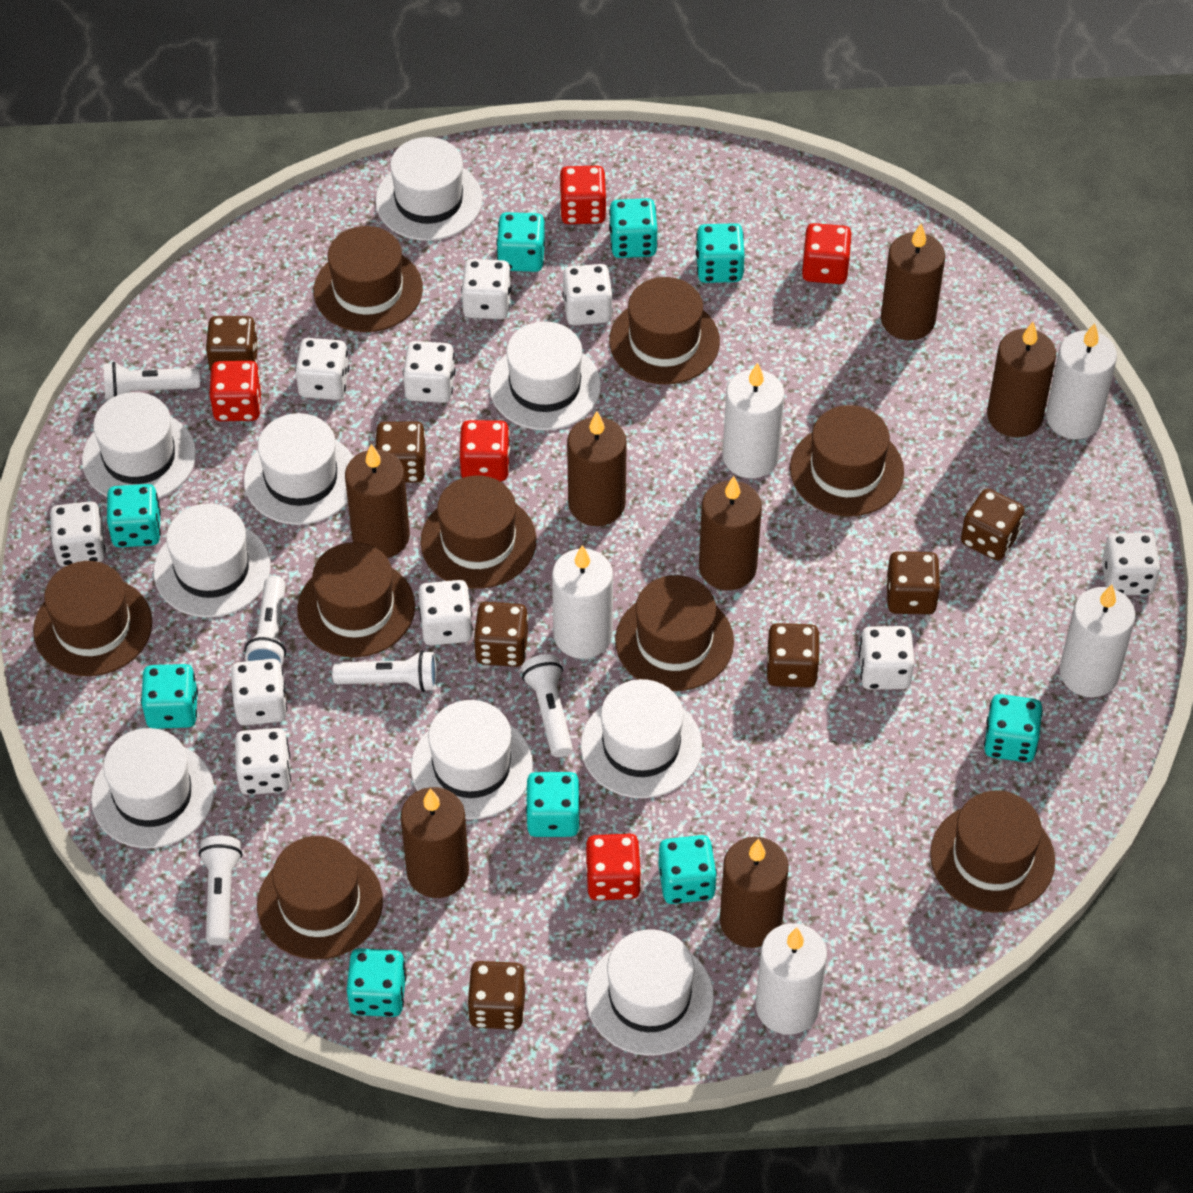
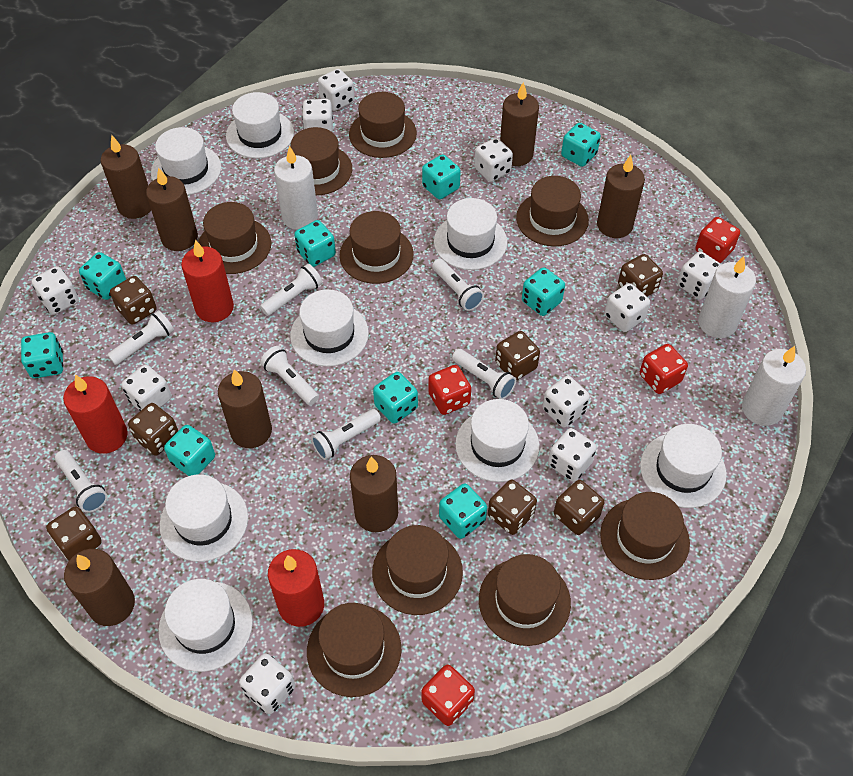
red candle: none = 0 -> [63,374,128,454] [181,240,234,322] [268,549,324,627] = 3
red dice: [209,361,262,421] [459,420,510,481] [559,166,607,224] [586,834,641,901] [802,223,852,284] = 5 -> [421,664,475,726] [428,365,471,415] [640,344,688,394] [695,217,740,263] = 4
white candle: [552,545,613,659] [722,362,784,478] [756,923,827,1035] [1046,323,1117,439] [1060,584,1136,697] = 5 -> [274,146,318,230] [698,256,756,338] [742,346,806,426] = 3
white flashlight: [103,362,200,400] [199,835,242,945] [245,576,286,666] [332,650,437,692] [521,654,572,757] = 5 -> [55,450,107,513] [108,310,174,365] [260,264,322,316] [260,346,319,405] [311,409,381,460] [432,259,484,311] [452,349,516,399] = 7
white hat: [82,392,196,499] [91,728,215,848] [154,503,271,618] [244,413,354,525] [375,137,483,241] [411,700,533,820] [489,321,601,430] [581,679,702,798] [586,929,714,1056] = 9 -> [151,127,221,195] [158,579,253,672] [160,474,248,562] [226,92,294,159] [290,289,369,367] [434,198,507,270] [455,399,540,482] [640,424,726,508] = 8

